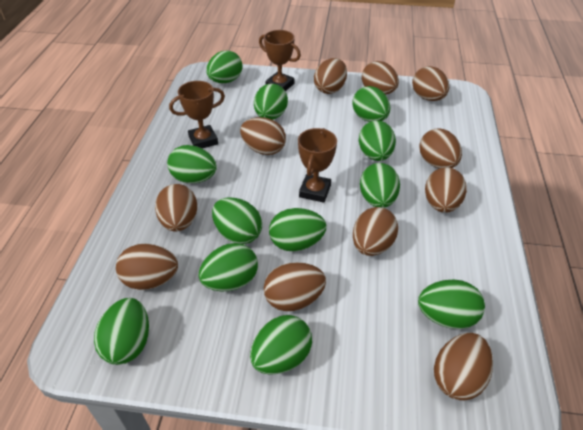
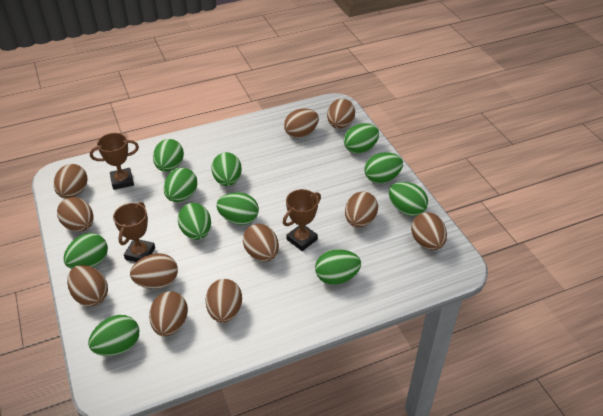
green egg: [94,298,149,365] [167,145,217,183] [198,243,258,291] [206,50,242,83] [212,198,262,244] [250,315,312,375] [254,84,288,120] [269,208,326,252] [352,86,390,122] [359,120,396,161] [360,163,400,208] [418,279,485,329] = 12 -> [64,233,108,269] [88,315,139,356] [153,139,184,172] [164,168,197,202] [178,203,211,240] [211,152,242,186] [216,192,259,225] [315,249,361,285] [344,123,379,154] [364,152,403,184] [389,182,428,216] = 11

